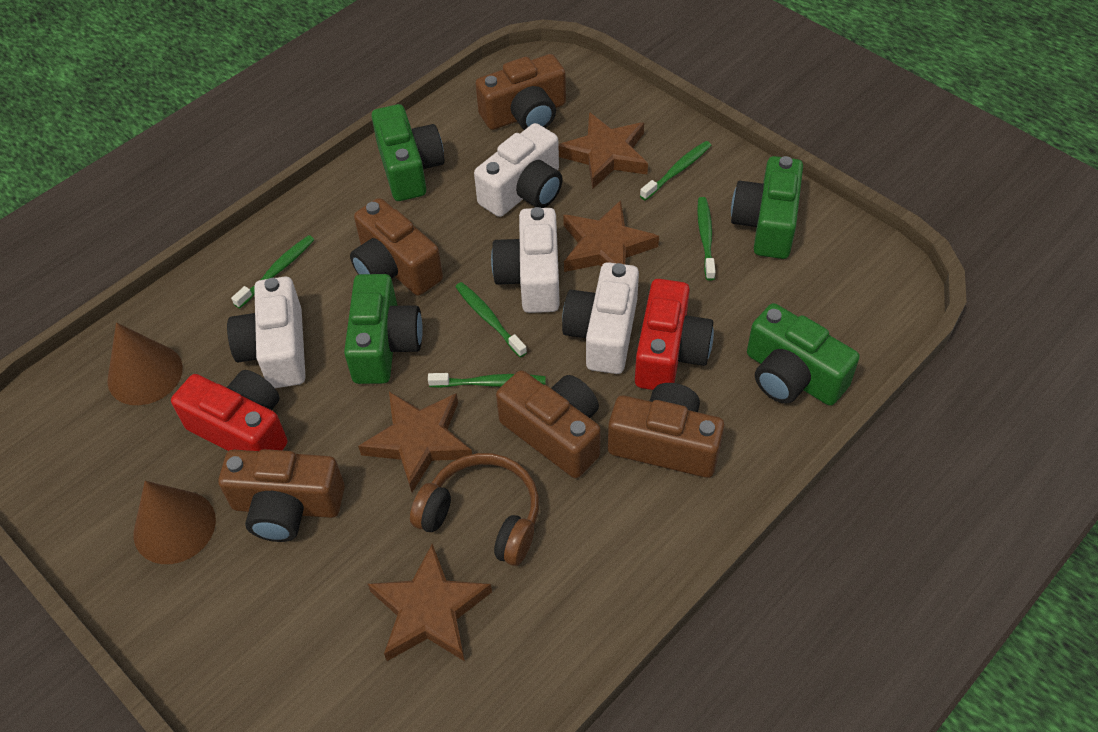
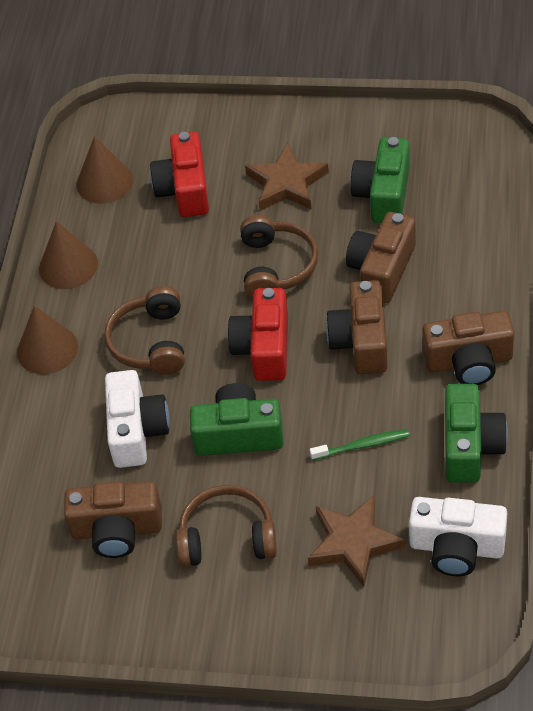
brown camera: [218,449,345,542] [350,198,443,296] [475,54,566,130] [496,370,601,478] [608,383,724,478] = 5 -> [64,481,162,558] [326,280,388,374] [346,212,416,303] [422,311,514,385] = 4
brown cone: [107,322,183,405] [134,481,216,564] = 2 -> [17,305,78,374] [39,221,98,289] [76,136,133,204] = 3
brown headphones: [410,453,539,566] = 1 -> [104,286,185,375] [176,485,277,567] [240,215,318,298] = 3
brown star: [358,391,472,492] [368,544,492,661] [558,112,648,189] [563,200,659,272] = 4 -> [245,143,329,211] [308,495,405,587] = 2
green camera: [344,274,423,384] [371,104,444,201] [731,156,803,259] [747,303,860,406] = 4 -> [190,383,283,456] [350,137,410,223] [445,384,508,483] = 3
green toothbrush: [231,235,314,309] [428,373,545,388] [455,282,527,358] [640,141,712,201] [697,197,716,281] = 5 -> [310,429,410,460] = 1
white camera: [227,277,306,388] [474,123,563,217] [491,207,560,313] [562,262,639,374] = 4 -> [105,370,170,468] [409,497,507,576] = 2

